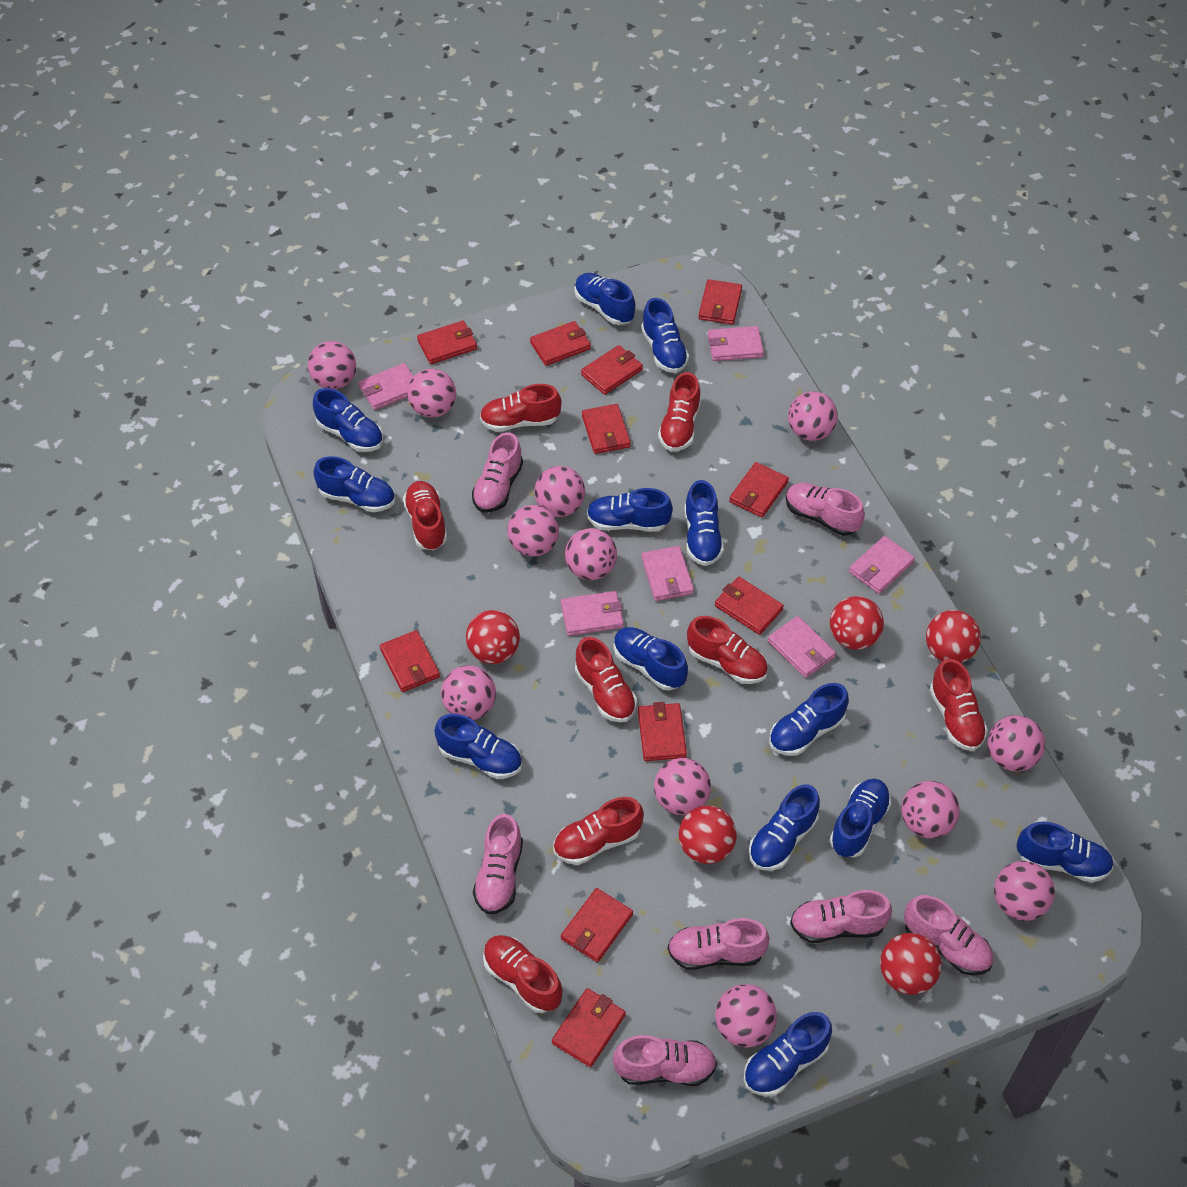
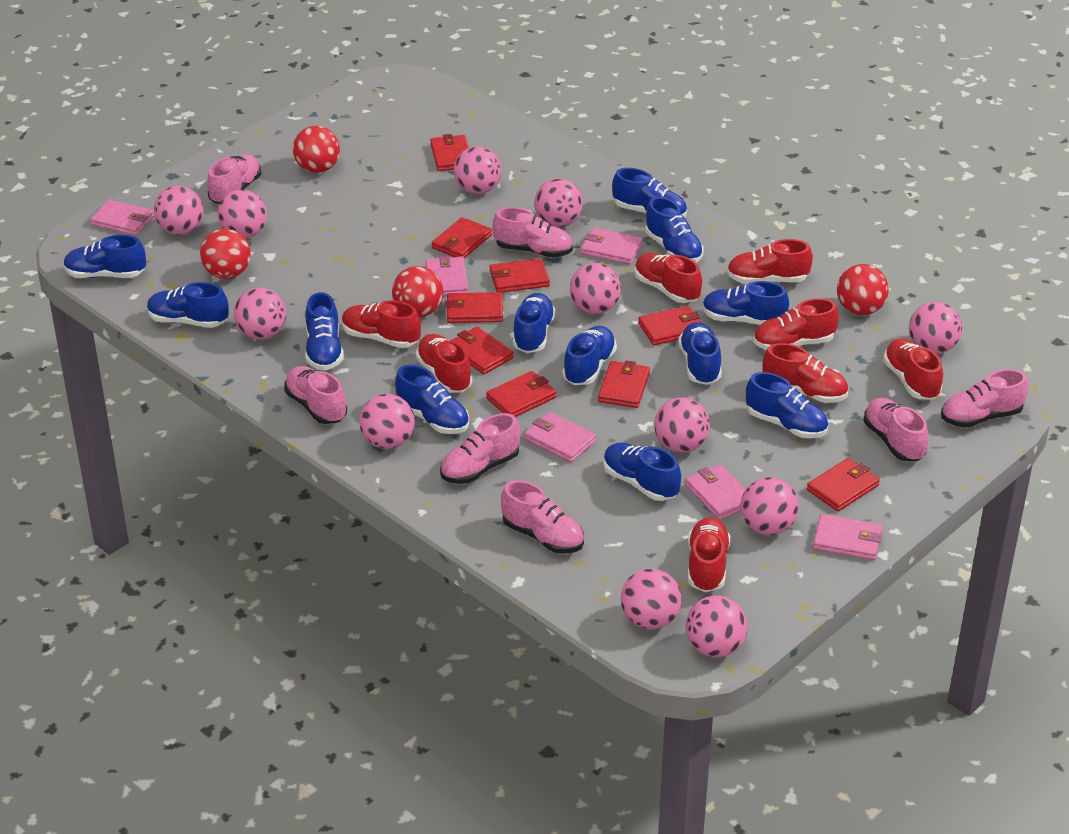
blue shoe: [313,388,383,452] [313,456,395,512] [434,714,522,779] [574,273,635,325] [587,488,673,532] [614,627,688,690] [641,298,689,373] [684,480,724,566] [744,1012,832,1096] [749,785,820,870] [769,683,849,756] [830,779,891,857] [1016,821,1114,883] = 13 -> [64,235,146,278] [147,282,229,328] [305,292,344,371] [395,365,469,434] [513,293,556,353] [563,326,617,385] [603,443,681,501] [612,168,687,218] [645,197,704,263] [678,322,722,385] [702,281,789,325] [746,372,828,438] = 12
red ball: [466,610,520,664] [679,805,737,864] [830,596,884,650] [880,933,942,995] [926,610,981,663] = 5 -> [200,229,251,279] [293,126,340,173] [392,266,443,317] [837,264,889,315] = 4
red wallet: [380,630,440,692] [417,321,477,364] [530,321,591,366] [552,988,626,1067] [561,888,633,962] [581,345,643,395] [582,404,631,454] [638,702,687,761] [698,279,742,325] [715,577,784,635] [729,462,789,517] = 11 -> [430,134,469,171] [432,217,492,258] [445,292,503,323] [450,327,514,374] [486,371,556,417] [489,258,550,293] [598,360,650,408] [638,305,701,345] [807,458,880,511] = 9

